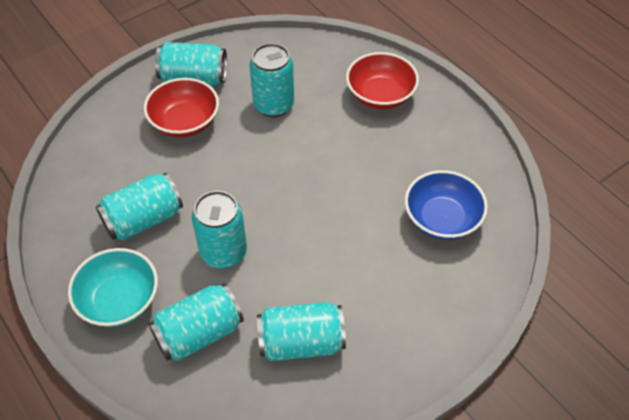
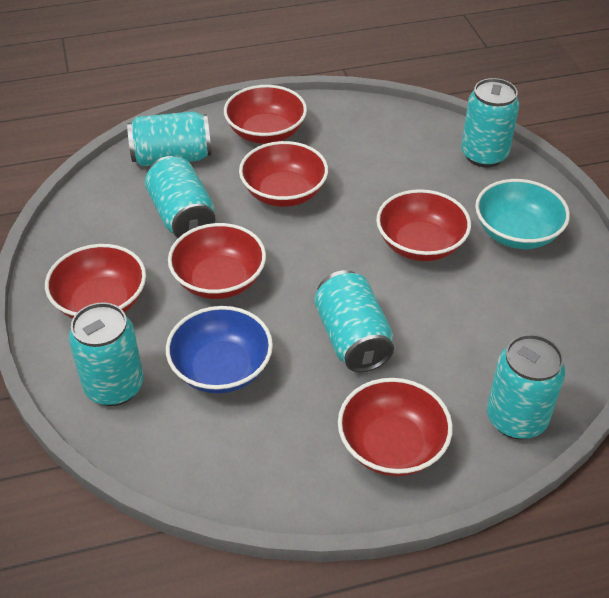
red bowl: [144,78,219,138] [346,52,419,109] = 2 -> [45,244,146,319] [168,223,266,299] [224,85,307,144] [239,141,328,207] [338,378,453,476] [376,189,471,261] = 6

